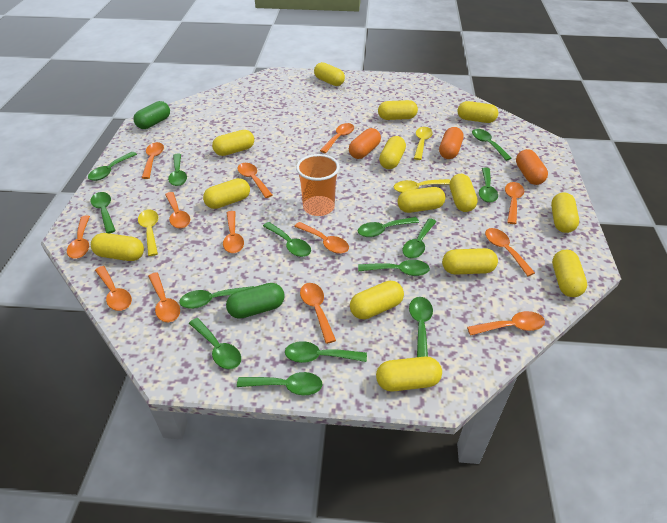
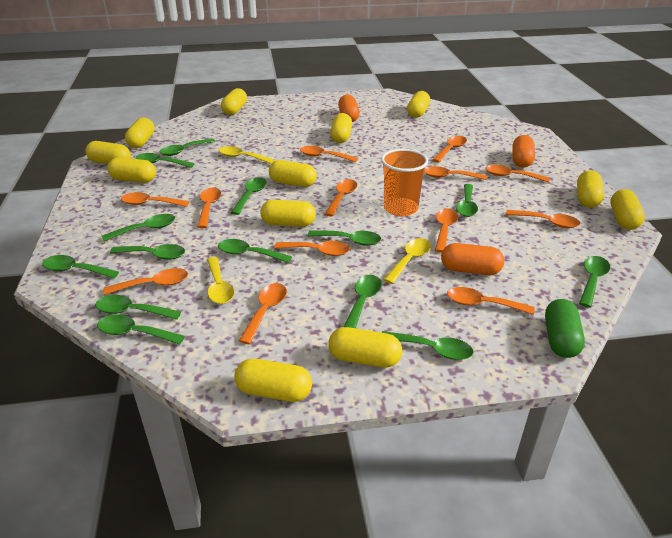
green capsule: [133,101,170,129] [226,283,285,319] = 2 -> [545,299,585,358] = 1
yellow capsule: [91,233,144,261] [203,178,250,209] [212,130,254,156] [314,62,345,86] [350,281,404,319] [376,357,442,391] [378,100,418,120] [379,136,406,169] [397,187,446,213] [442,248,498,275] [450,174,478,212] [458,101,498,123] [551,192,579,233] [552,250,587,297] = 14 -> [85,141,131,164] [107,157,156,183] [125,117,155,148] [221,88,247,115] [234,359,312,402] [260,200,316,227] [269,160,317,187] [328,327,402,368] [330,113,352,143] [407,91,430,118] [577,170,604,208] [610,189,645,230] = 12

